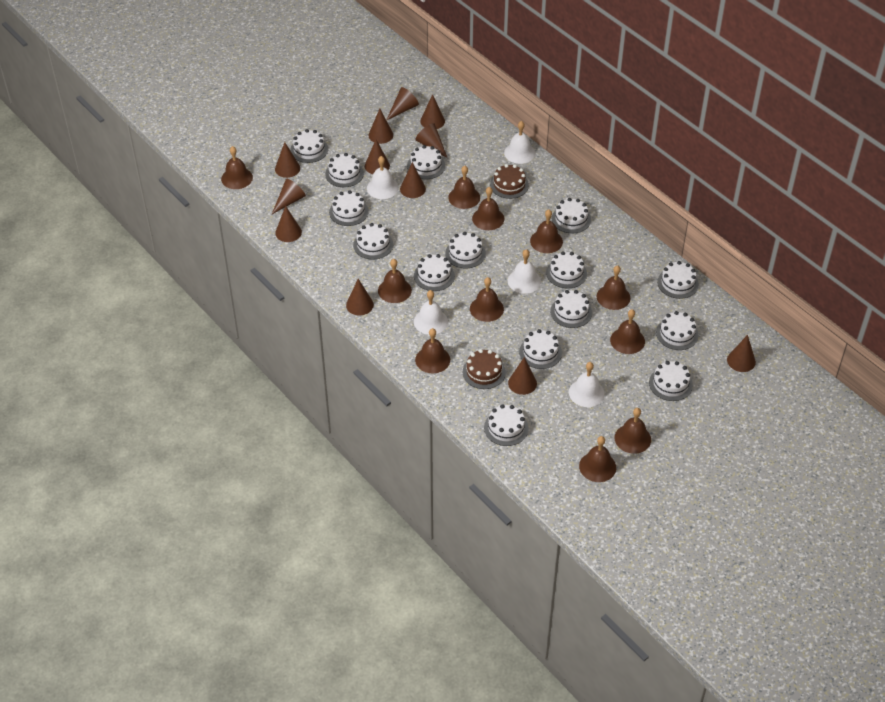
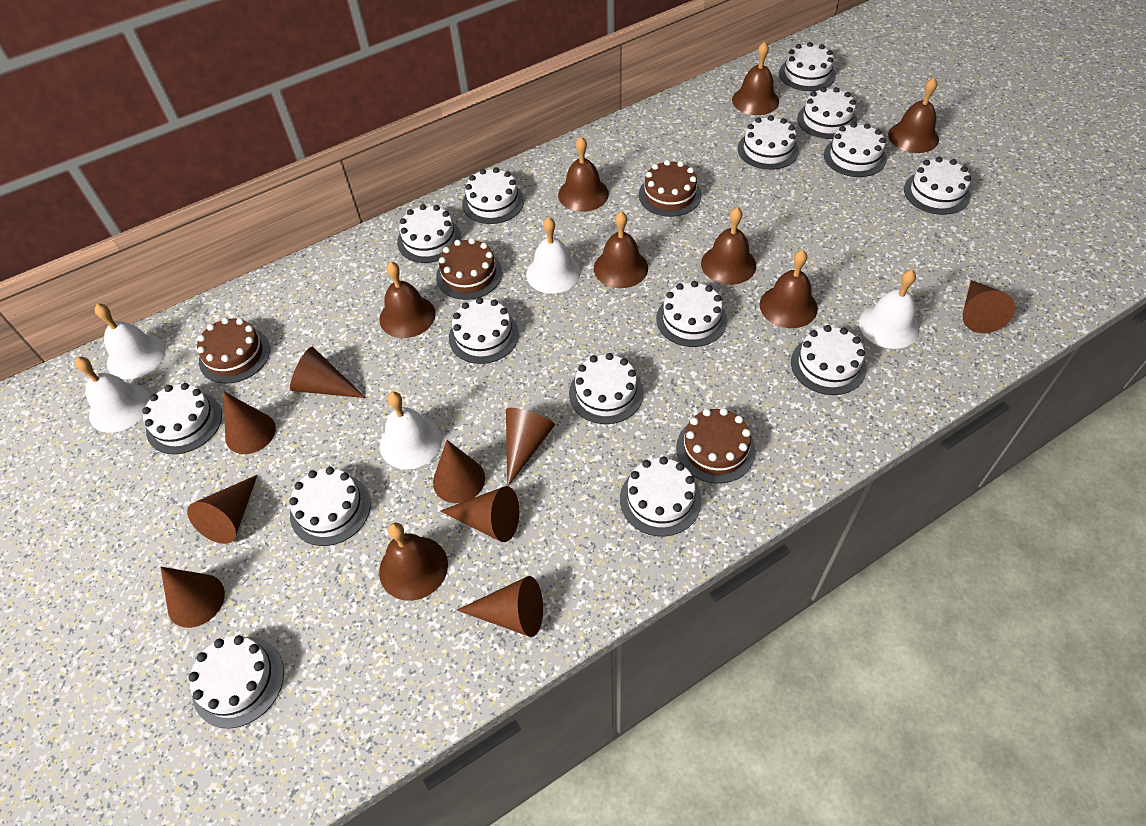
brown bell: [221,146,253,189] [378,259,412,303] [415,328,450,373] [448,166,480,209] [470,277,504,322] [472,187,504,230] [530,210,563,253] [579,436,616,482] [596,265,630,310] [610,309,645,354] [615,408,651,454] = 11 -> [379,262,436,338] [379,522,448,601] [558,137,609,212] [594,211,648,288] [701,207,756,285] [732,42,779,115] [760,250,818,328] [888,77,939,153] = 8
brown cake: [463,349,506,389] [490,164,529,199] = 2 -> [197,318,270,384] [436,238,502,300] [639,160,701,217] [676,408,756,484] = 4
brown cone: [272,178,306,214] [275,142,300,178] [275,206,302,242] [346,279,374,316] [365,140,390,174] [369,109,393,144] [386,87,419,121] [400,162,426,198] [415,123,447,158] [420,94,445,129] [508,357,537,395] [727,335,756,372] = 12 -> [160,567,225,628] [187,475,257,544] [223,391,276,454] [290,347,366,398] [433,440,485,503] [440,486,519,542] [457,576,543,637] [506,408,555,486] [963,280,1015,333] = 9

